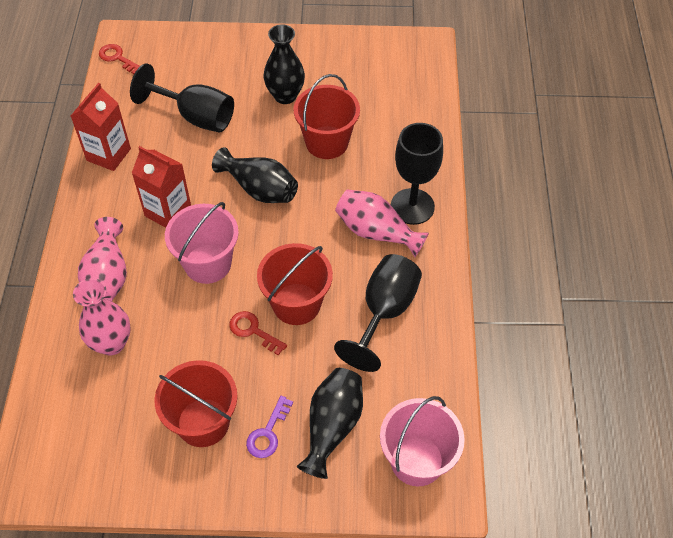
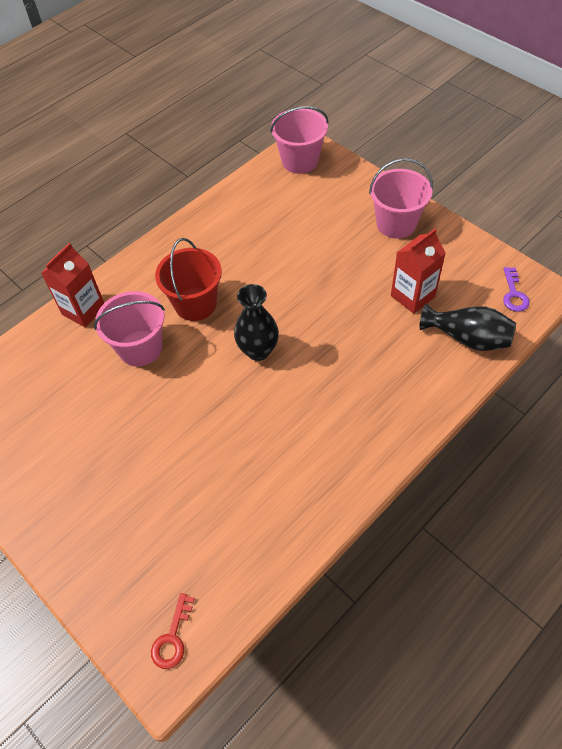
black goblet: [130,63,234,133] [334,254,422,372] [391,123,443,225] = 3 -> none = 0
black vase: [212,147,298,203] [264,24,305,104] [297,368,363,479] = 3 -> [234,284,279,361] [419,304,516,351] = 2
pink bucket: [165,202,239,284] [380,396,465,486] = 2 -> [94,291,165,367] [270,106,329,174] [369,158,433,238] = 3
pink vase: [73,278,131,355] [78,217,127,301] [335,189,429,257] = 3 -> none = 0
red bucket: [155,360,237,447] [257,243,333,325] [294,74,360,159] = 3 -> [155,238,222,321] = 1
red key: [99,44,140,74] [229,311,287,355] = 2 -> [151,593,195,669] = 1

